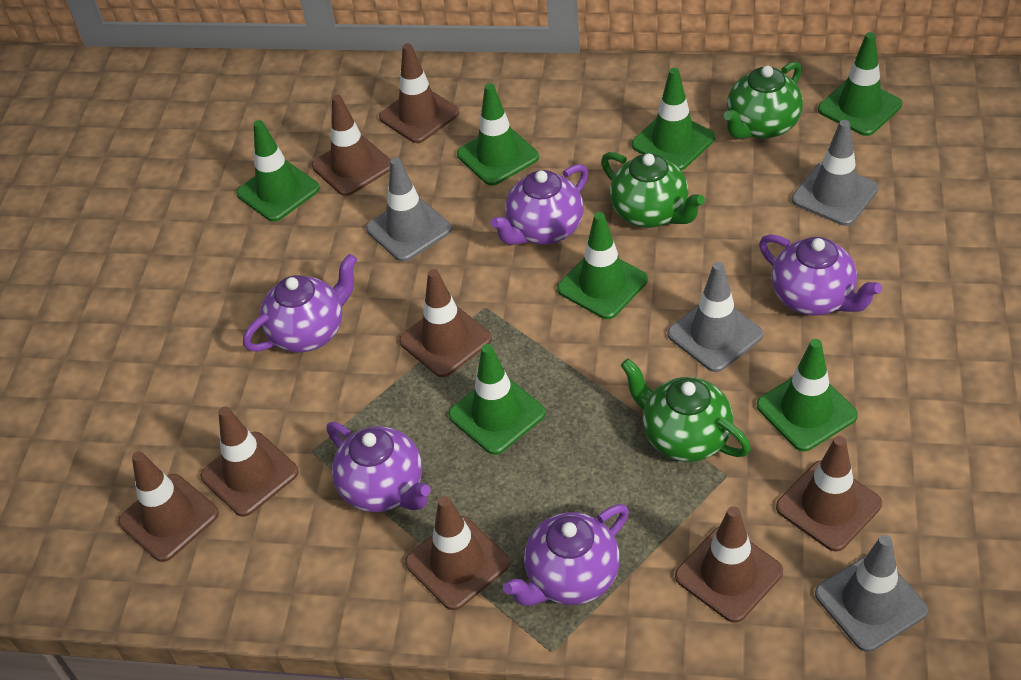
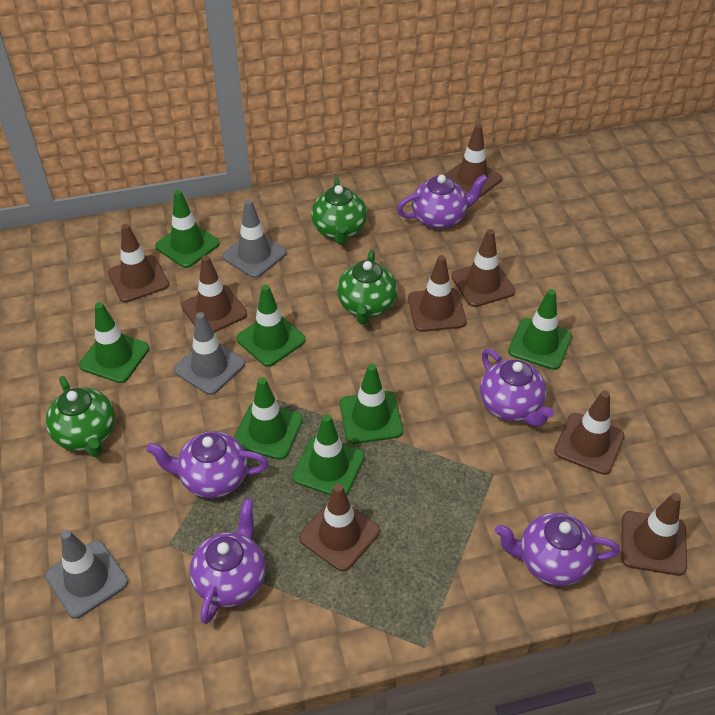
grey traffic cone: [366,157,452,262] [668,262,763,372] [792,120,879,226] [815,535,928,652] = 4 -> [45,530,128,619] [174,312,245,395] [222,199,287,278] = 3

